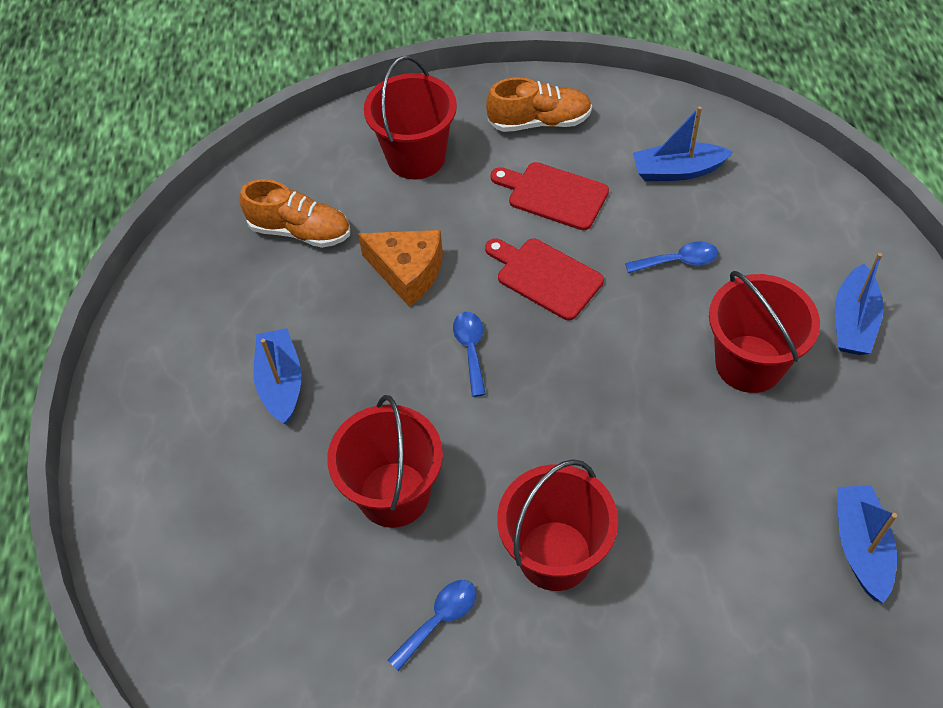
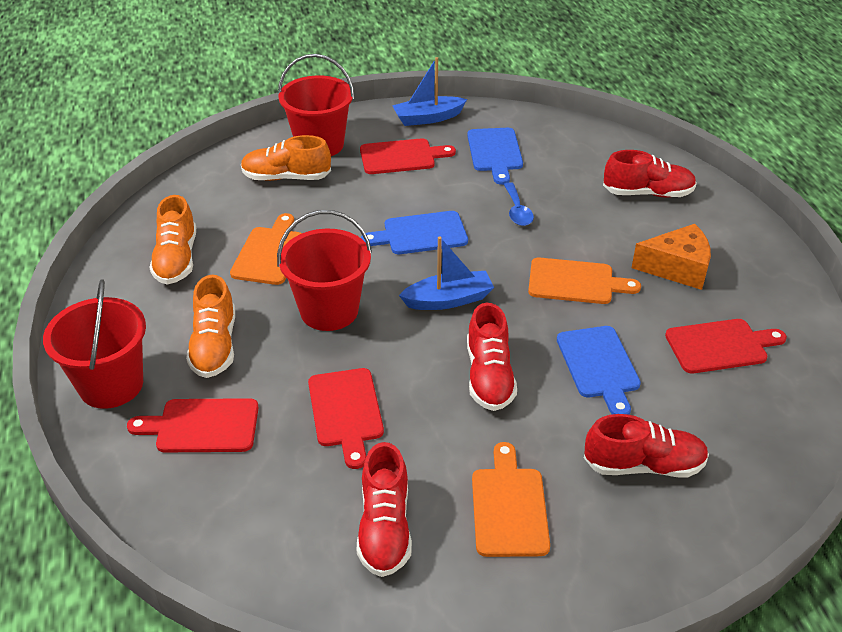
blue boat: [253,328,301,425] [633,106,733,181] [835,253,884,355] [837,485,897,603] = 4 -> [392,57,467,126] [399,237,494,310] = 2
blue cutting board: none = 0 -> [361,211,468,254] [467,128,523,185] [557,326,641,415] = 3
blue spoon: [387,580,476,671] [453,312,486,397] [625,241,718,273] = 3 -> [504,182,534,226] = 1
orange cutting board: none = 0 -> [230,213,302,285] [472,442,550,557] [528,257,641,304] = 3
orange shoe: [240,179,350,248] [486,77,592,132] = 2 -> [149,195,196,284] [186,275,235,378] [241,135,331,181] = 3
red bucket: [327,395,443,528] [364,56,457,179] [497,459,618,591] [709,271,820,393] = 4 -> [43,279,146,409] [277,210,372,331] [278,54,355,156] = 3
red cutting board: [485,239,604,320] [491,162,609,230] = 2 -> [127,398,259,452] [308,368,384,469] [360,138,456,174] [665,319,787,374] = 4
red shoe: none = 0 -> [356,442,412,577] [467,303,517,411] [584,414,709,477] [603,150,697,198] = 4

